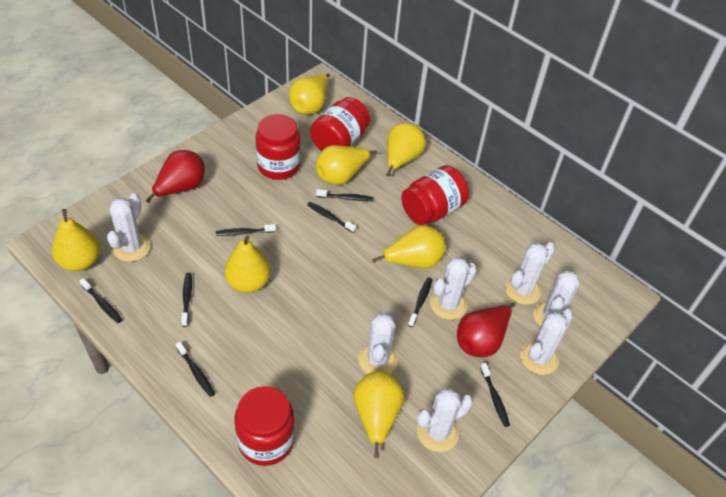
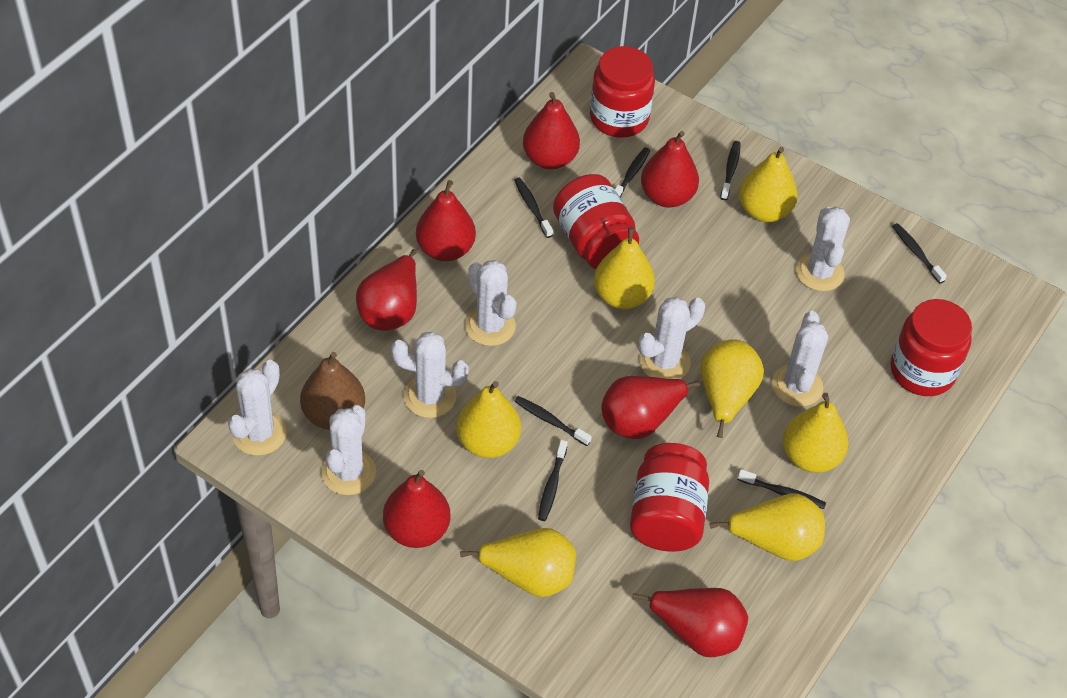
black toothbrush: [80,278,122,323] [176,342,215,397] [181,273,192,327] [216,224,276,236] [307,202,356,233] [316,189,373,201] [408,277,433,327] [480,363,510,427] = 8 -> [514,178,553,238] [515,396,592,446] [538,440,568,521] [615,147,650,198] [720,141,741,200] [738,469,826,509] [892,223,947,284] = 7
brown pear: none = 0 -> [300,352,365,430] = 1
red pear: [146,150,205,203] [457,303,515,357] = 2 -> [356,249,417,331] [383,470,451,548] [416,180,476,261] [523,92,580,169] [601,376,701,439] [632,588,748,657] [641,131,699,208] = 7

